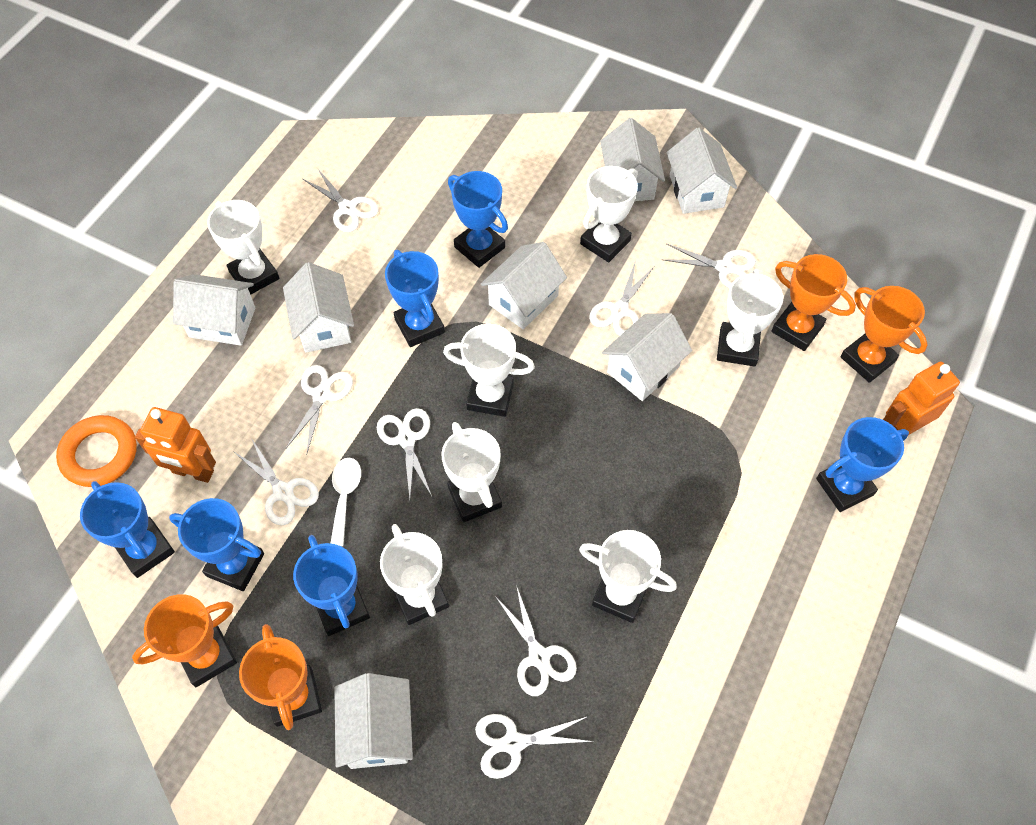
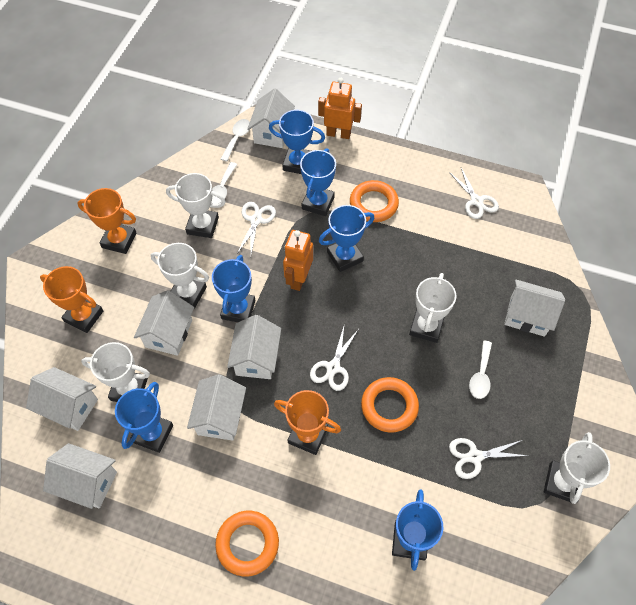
orange ring: [56,415,137,487] = 1 -> [215,511,279,576] [350,180,399,222] [361,377,419,433] = 3
orange trophy: [132,594,237,687] [239,624,322,730] [771,254,856,351] [841,286,927,383] = 4 -> [40,266,103,333] [77,188,136,254] [274,390,341,455] = 3
white scissors: [234,438,319,525] [285,365,353,455] [303,169,378,232] [377,408,432,499] [475,714,595,779] [495,585,577,696] [589,260,654,336] [662,243,756,288] = 8 -> [237,202,276,254] [310,323,359,391] [449,168,499,219] [449,438,529,479] = 4
white spoon: [331,458,361,546] = 1 -> [211,162,237,204] [221,119,250,162] [469,340,492,399] = 3
white trophy: [207,200,279,295] [380,524,449,625] [442,422,502,522] [443,324,535,417] [579,530,677,623] [580,166,638,262] [717,269,783,367] = 7 -> [81,342,150,402] [151,243,209,309] [166,173,226,238] [409,273,456,343] [544,432,610,504] = 5

